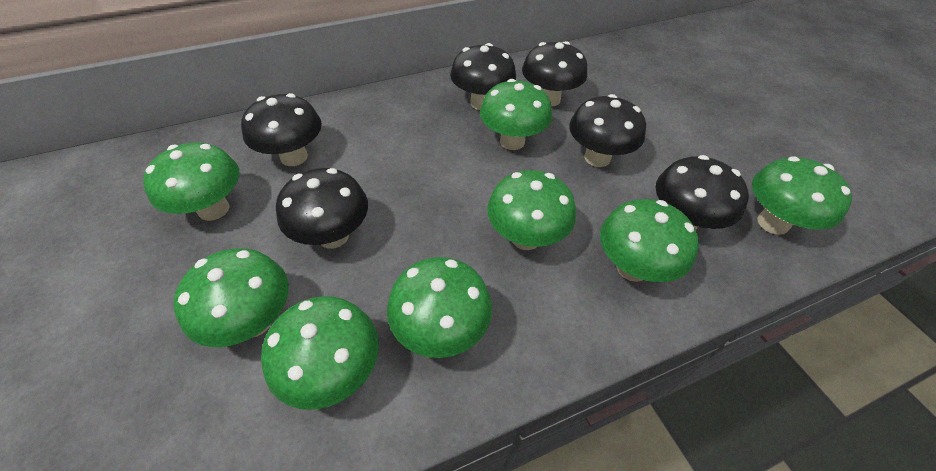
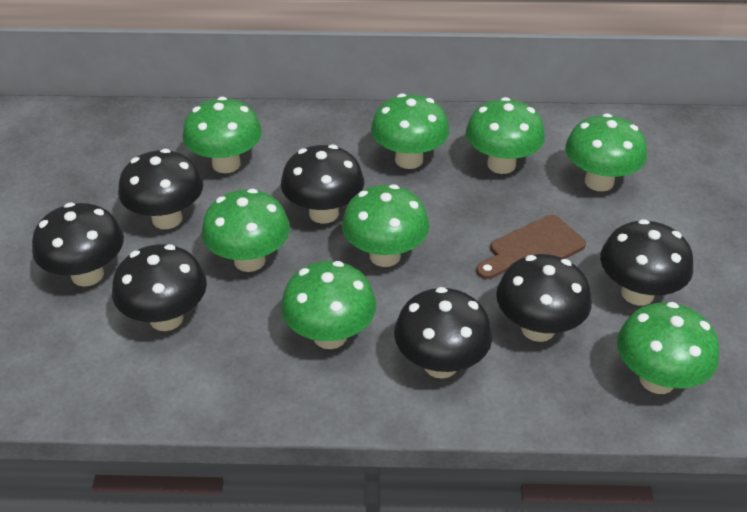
black mushroom: [241,93,322,166] [276,168,368,249] [450,43,516,110] [522,41,587,107] [569,94,646,167] [655,155,749,230] = 6 -> [32,203,124,287] [112,244,207,331] [118,149,203,229] [281,145,364,224] [394,287,492,379] [496,254,592,342] [600,219,693,306] = 7
brown cutting board: none = 0 -> [476,215,586,279] = 1

